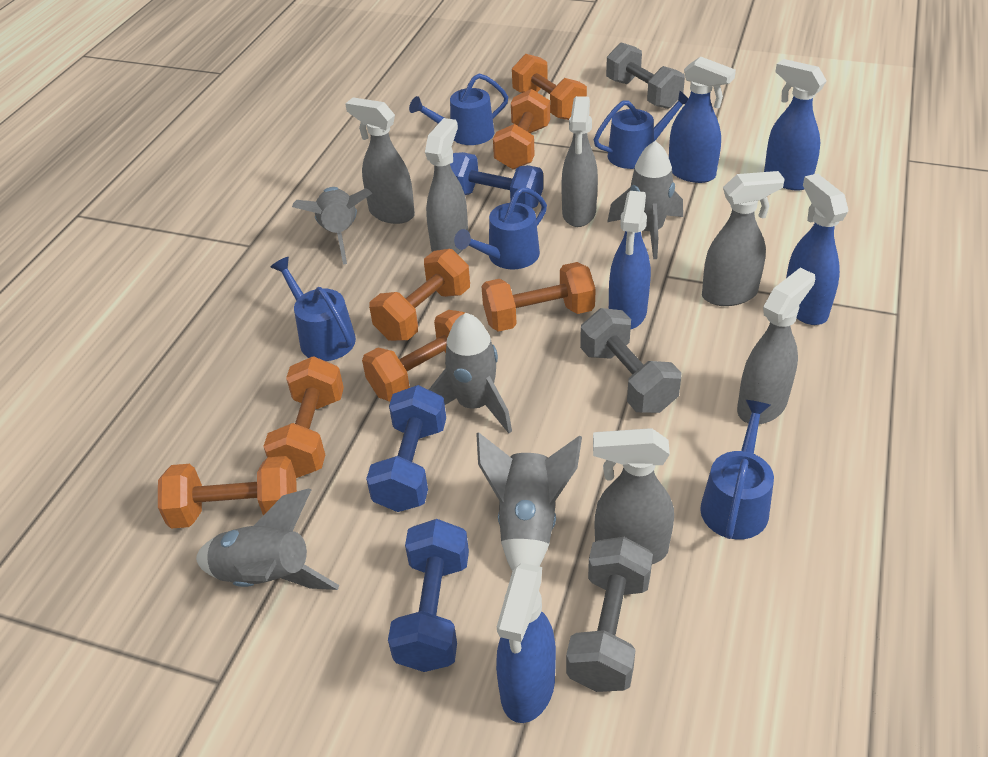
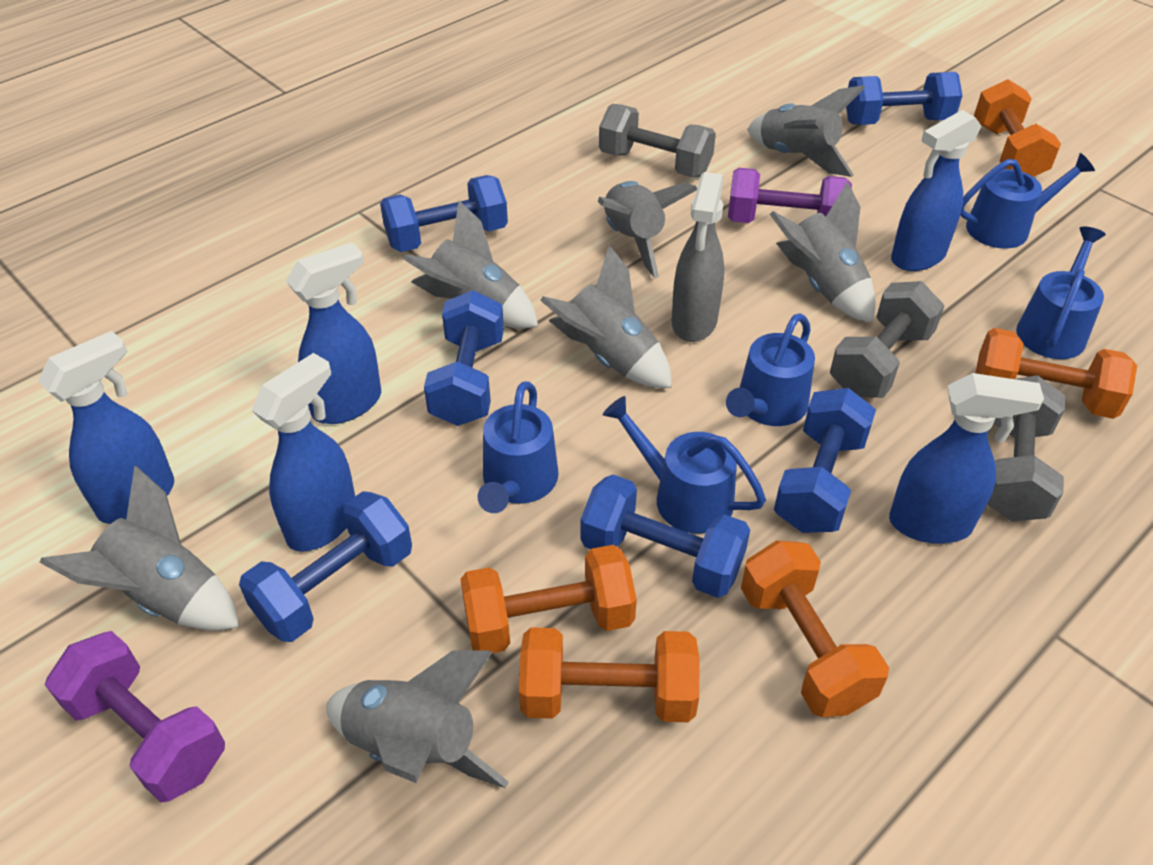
blue dumbbell: [366,385,446,512] [388,519,469,672] [450,152,543,209] = 3 -> [239,491,412,642] [380,175,508,252] [424,290,504,426] [580,475,750,598] [774,388,876,533] [846,72,963,125] = 6
grey rocket: [196,489,340,590] [292,187,373,264] [429,313,512,433] [476,432,582,571] [607,141,683,259] = 5 -> [39,466,239,631] [326,650,509,788] [402,201,538,329] [540,245,672,388] [598,181,697,278] [747,85,865,177] [770,181,876,323] = 7
grey spray bottle: [345,97,415,224] [425,118,468,254] [561,96,598,227] [593,428,674,564] [702,171,785,306] [737,268,815,425] = 6 -> [672,172,724,342] = 1
orange dumbbell: [158,456,297,529] [263,356,344,478] [362,310,465,401] [369,249,470,341] [481,262,596,332] [493,89,550,169] [512,54,587,120] = 7 -> [461,545,637,653] [519,627,699,722] [741,540,889,717] [974,79,1061,177] [976,328,1137,419] = 5
purple dumbbell: none = 0 -> [45,631,225,803] [728,168,852,223] = 2

